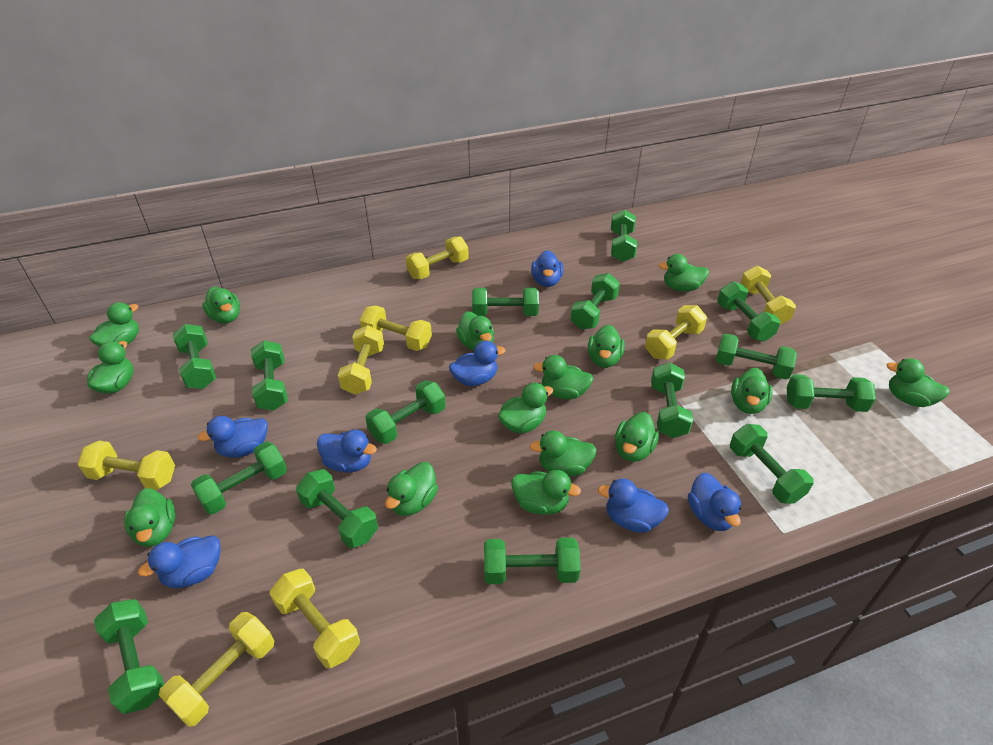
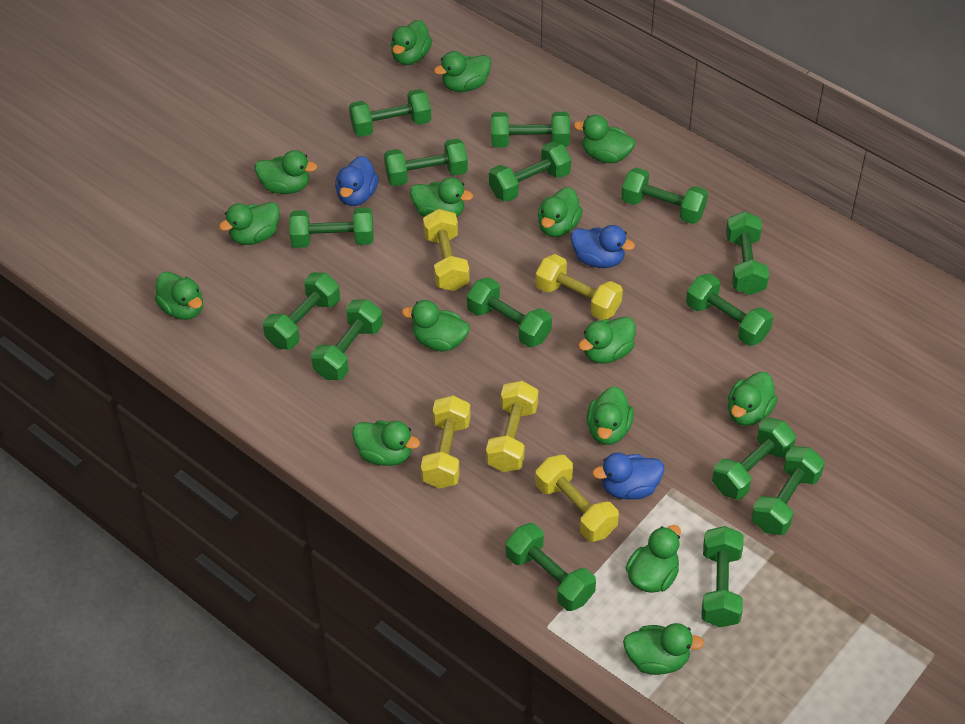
blue duck: [138,536,221,588] [198,416,267,458] [317,430,377,472] [449,341,506,386] [531,250,563,287] [598,479,669,532] [688,473,742,531] = 7 -> [335,156,379,206] [571,225,635,268] [592,453,664,500] = 3
yellow dumbbell: [77,440,175,490] [159,612,274,727] [270,569,360,668] [338,325,384,395] [360,305,432,351] [406,236,469,279] [645,305,707,360] [740,266,796,325] = 8 -> [421,395,471,488] [423,209,470,291] [486,381,538,472] [535,254,623,320] [535,455,619,542] = 5

